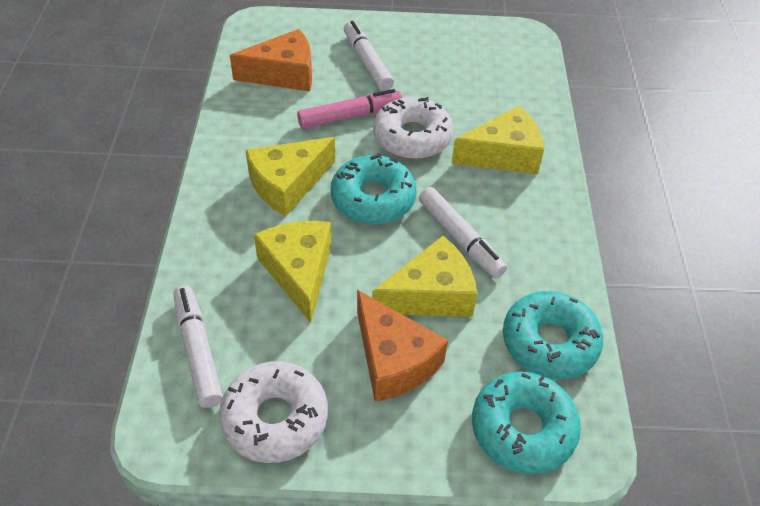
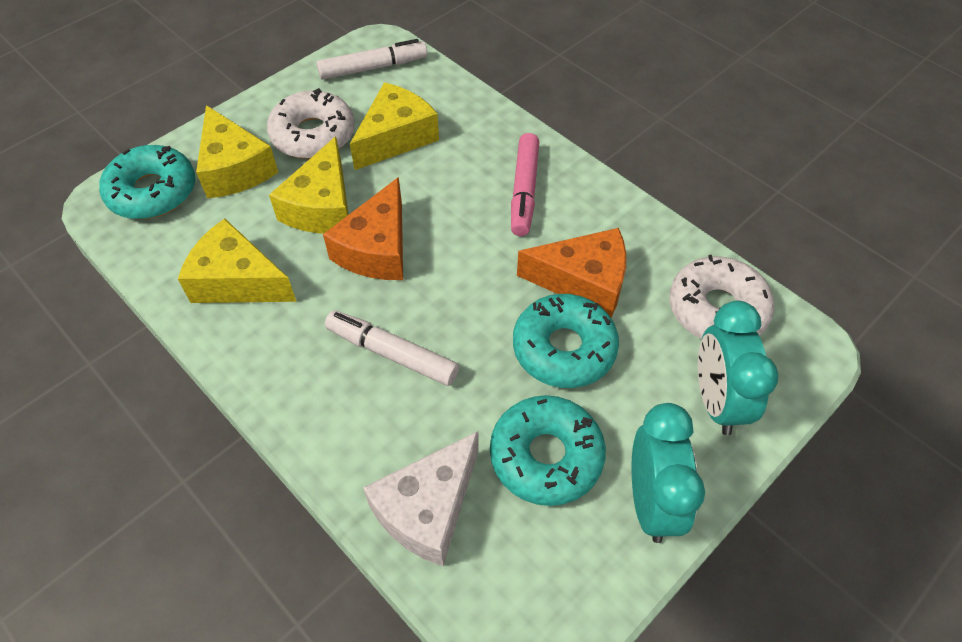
turquoise clock: none = 0 -> [632,403,705,543] [698,301,779,435] = 2
white cheese: none = 0 -> [363,431,478,566] = 1
white marker: [173,285,223,408] [344,21,394,91] [419,187,507,278] = 3 -> [316,39,427,80] [325,310,459,386] = 2

